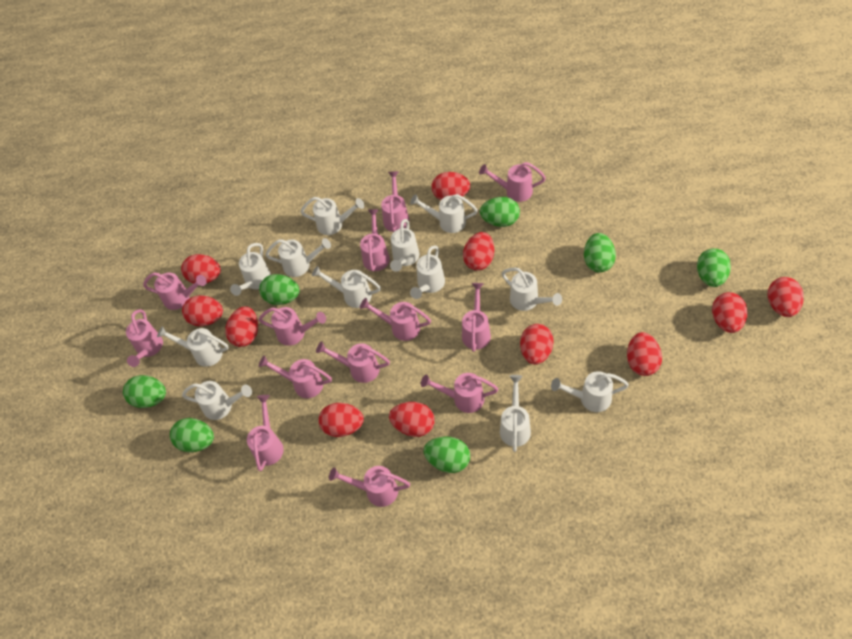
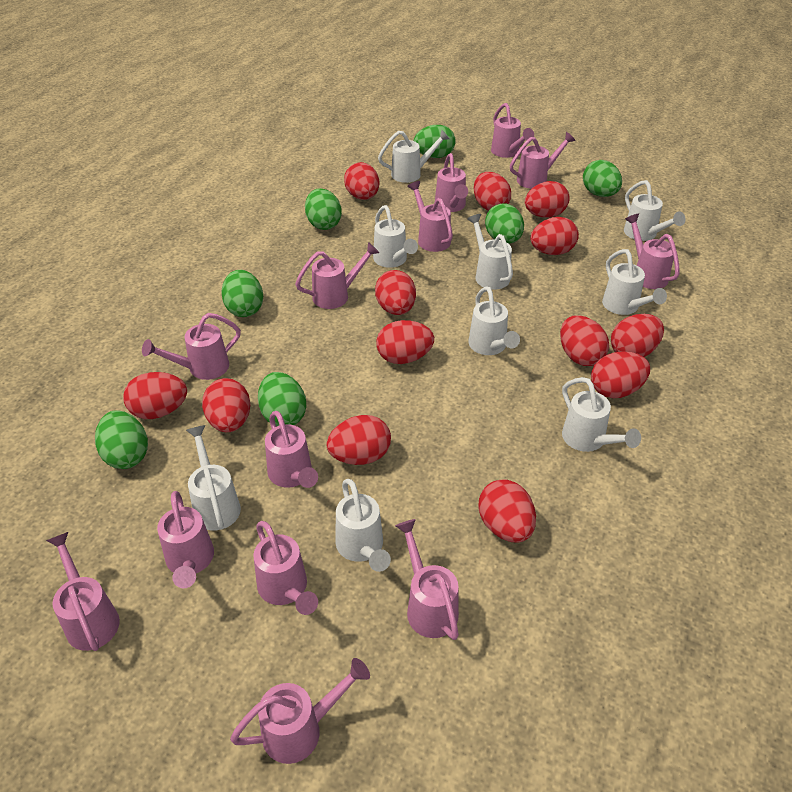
red egg: [181,254,221,284] [182,296,223,326] [225,306,258,347] [318,403,364,437] [389,402,435,437] [432,172,470,200] [463,232,494,271] [520,324,554,365] [627,332,662,376] [712,292,747,333] [768,277,804,317] = 11 -> [123,372,187,419] [202,378,250,432] [326,415,391,465] [344,162,380,200] [375,270,416,315] [376,320,434,364] [474,172,511,211] [478,479,536,542] [525,181,570,218] [531,217,579,255] [560,315,609,366] [591,352,650,398] [611,314,664,357] = 13
white watering can: [157,326,229,367] [182,381,252,420] [230,243,271,296] [266,238,331,277] [301,197,364,235] [312,266,381,308] [390,219,419,272] [410,194,478,233] [410,246,445,299] [500,375,531,452] [502,267,562,311] [551,371,629,412] = 12 -> [186,425,241,530] [336,479,391,572] [373,205,418,268] [378,130,450,183] [467,214,513,290] [469,286,520,355] [562,377,641,452] [602,249,667,315] [624,180,686,241] = 9

